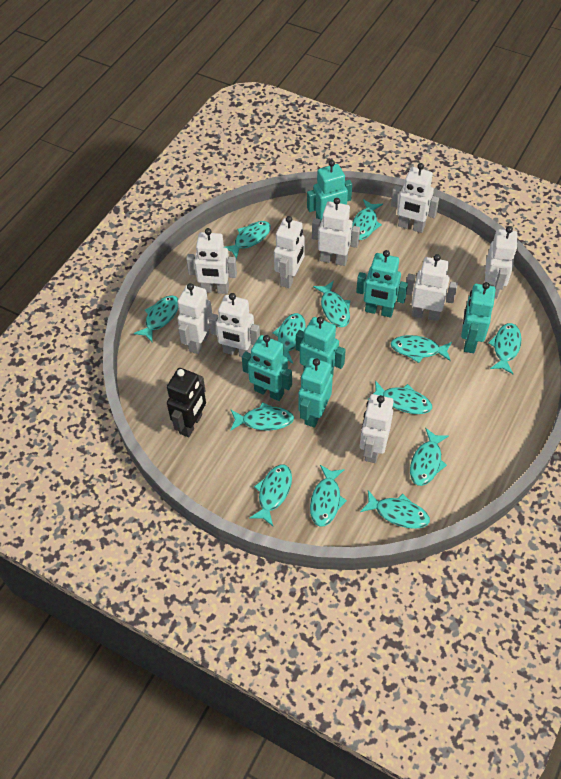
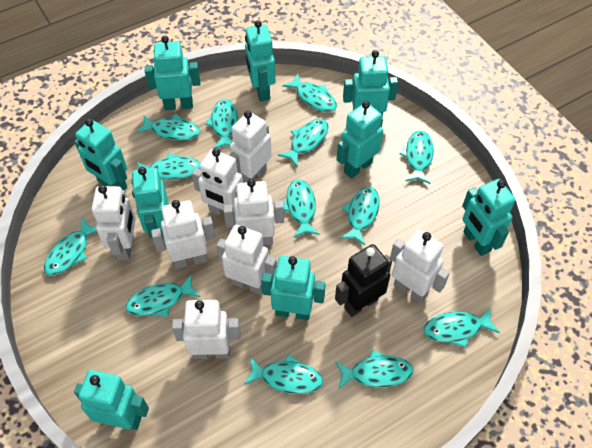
turquoise robot: [242,335,292,401] [296,316,346,375] [298,358,333,428] [307,160,352,221] [356,250,408,318] [461,282,496,353] = 6 -> [74,119,127,190] [74,370,149,430] [132,167,169,239] [145,36,200,110] [245,20,276,102] [261,256,326,320] [337,101,383,179] [343,50,398,117] [462,179,516,256] = 9
white robot: [177,283,212,354] [186,228,237,294] [209,293,260,357] [274,216,305,288] [312,198,360,266] [360,394,394,463] [391,163,439,233] [406,254,458,321] [485,226,518,299] = 9 -> [92,185,135,260] [151,200,215,269] [172,300,241,359] [192,148,243,219] [216,225,277,295] [223,179,284,245] [229,111,272,183] [390,229,450,303] = 8

